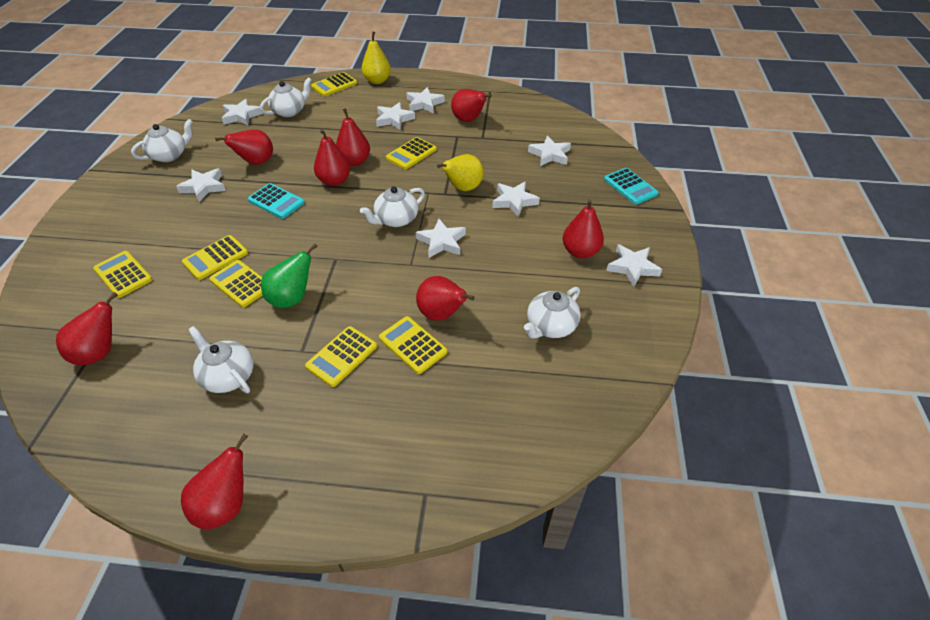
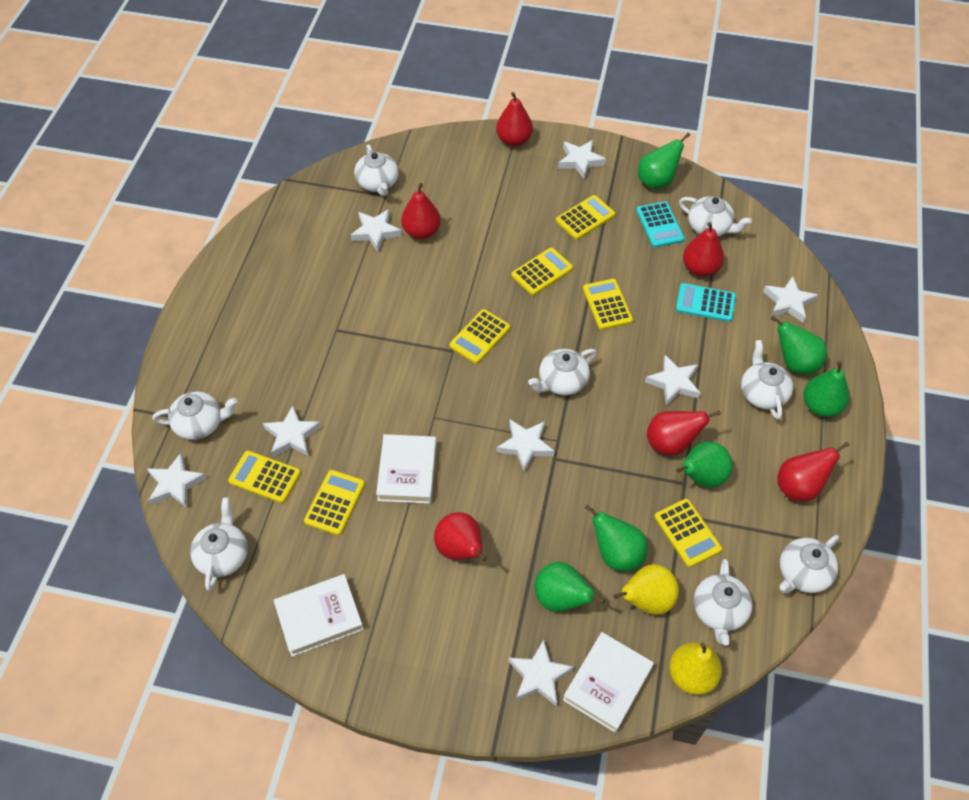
green pear: [261,243,318,308] = 1 -> [534,562,605,612] [585,504,647,572] [638,133,690,189] [676,442,732,488] [771,316,827,375] [803,361,849,417] = 6
red pear: [56,292,118,365] [181,433,248,529] [215,129,273,165] [314,129,350,186] [336,108,370,166] [416,276,475,321] [451,89,492,122] [563,199,604,258] = 8 -> [401,183,441,239] [434,512,487,561] [496,92,533,146] [647,410,721,456] [683,222,724,276] [777,441,849,501] = 6
white book: none = 0 -> [273,574,364,657] [376,434,437,504] [563,632,654,733] = 3
white teapot: [131,119,193,162] [188,326,253,393] [260,77,311,117] [360,186,425,227] [524,287,581,338] = 5 -> [153,392,237,440] [190,498,248,591] [354,144,399,196] [528,349,597,395] [679,196,752,236] [694,559,753,646] [741,340,793,420] [779,535,839,594] = 8

